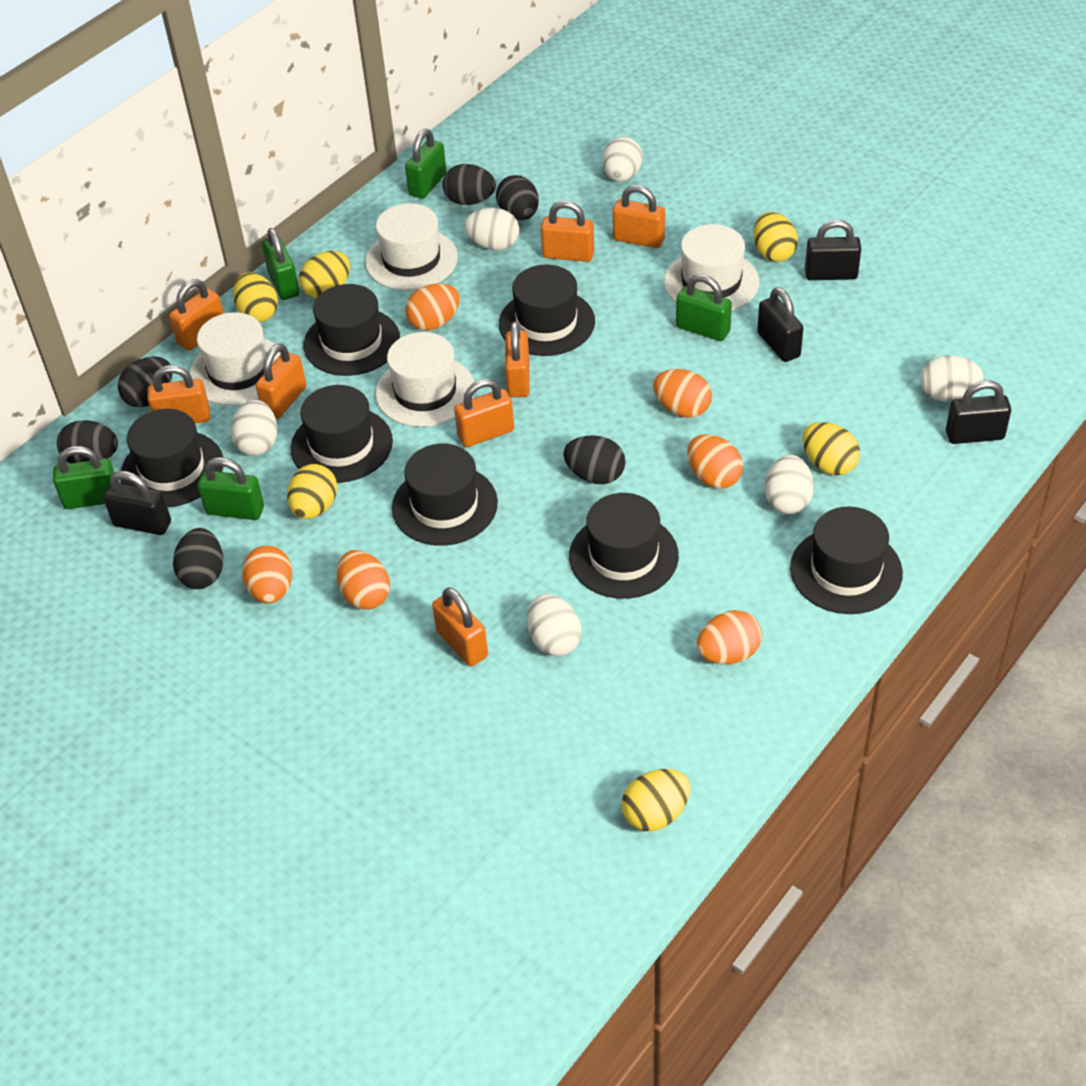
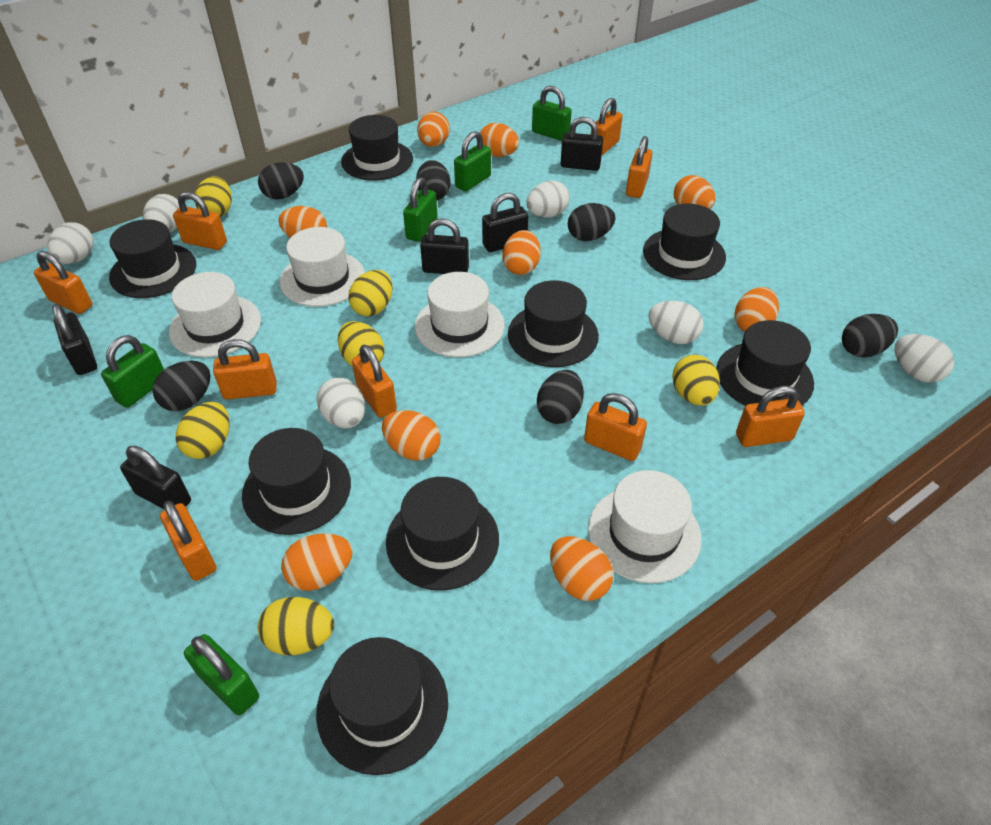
black hat: [121,409,223,508] [290,385,393,483] [303,284,400,376] [392,444,498,546] [499,265,595,356] [569,493,679,599] [790,506,903,614] = 7 -> [109,219,196,298] [242,428,351,535] [316,637,448,775] [341,115,413,181] [386,477,499,590] [508,280,599,367] [643,204,726,280] [716,320,814,406] = 8
black padlock: [103,471,171,535] [757,287,803,362] [805,220,861,280] [946,380,1011,444] = 4 -> [52,304,97,375] [120,446,191,510] [420,219,469,274] [482,193,528,252] [560,117,603,171] = 5
orange egg: [242,545,292,604] [337,550,390,610] [405,283,460,330] [653,369,712,418] [687,434,743,489] [697,610,762,664] = 6 -> [278,206,327,238] [281,533,353,591] [382,410,441,461] [417,112,450,147] [480,123,519,157] [502,230,541,275] [550,536,613,601] [674,175,715,209] [735,287,779,332] = 9
orange padlock: [147,365,210,423] [169,279,224,351] [256,343,306,419] [432,587,488,666] [454,379,514,447] [505,321,530,397] [541,201,594,262] [613,185,665,248] = 8 -> [34,251,92,314] [160,501,216,581] [173,192,227,250] [213,339,277,400] [352,345,397,418] [584,393,647,461] [591,98,623,155] [626,136,652,198] [736,386,805,447] = 9

